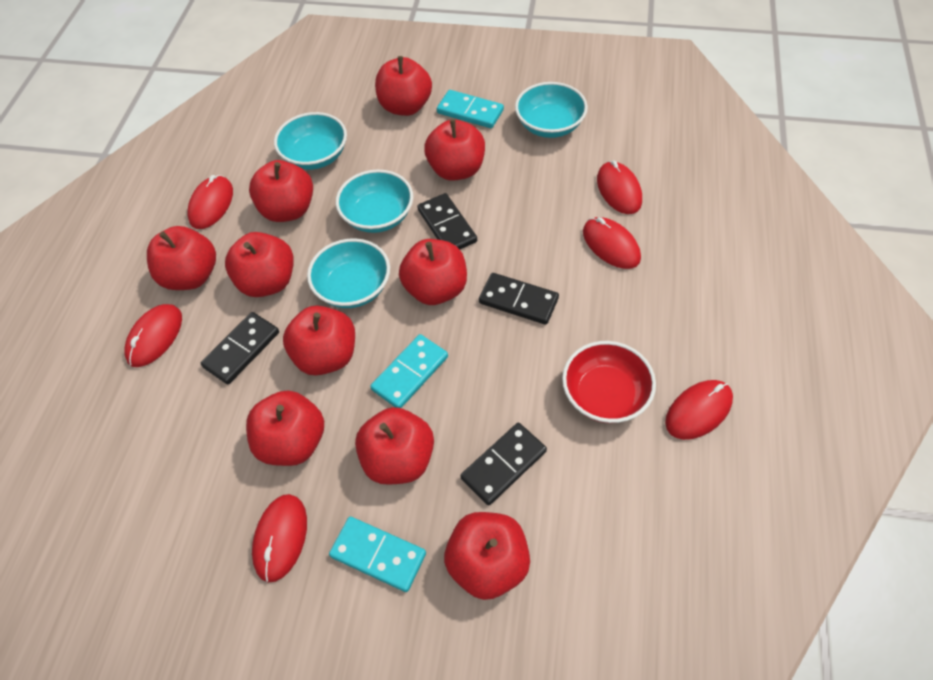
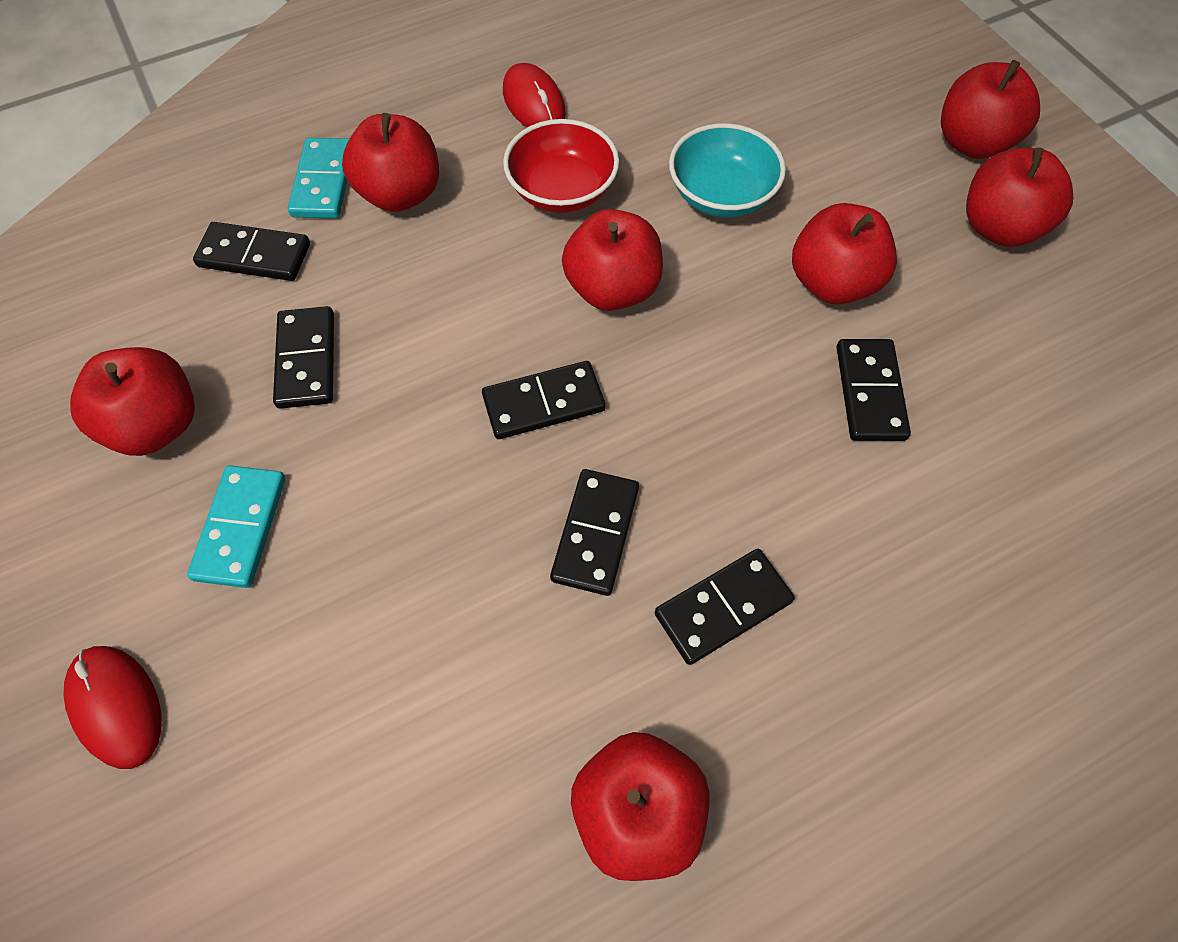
black domino: [201,312,279,384] [417,193,477,250] [460,423,547,505] [479,273,559,325] = 4 -> [193,222,310,281] [273,306,334,409] [482,361,605,439] [550,469,639,596] [655,549,795,665] [837,339,911,441] = 6
red apple: [147,226,216,290] [225,232,294,297] [246,390,324,466] [249,160,313,222] [283,305,355,376] [355,407,434,485] [375,56,432,116] [399,239,467,305] [424,119,485,181] [444,512,530,600] = 10 -> [70,347,195,456] [342,113,439,212] [562,209,663,311] [571,732,710,881] [792,203,897,305] [941,60,1040,159] [966,148,1073,247] = 7
red mouse: [124,304,182,367] [187,175,233,229] [252,494,307,582] [583,217,641,269] [597,161,642,214] [665,380,733,440] = 6 -> [63,646,162,769] [503,63,566,127] = 2
turquoise bowl: [274,112,347,170] [307,238,390,308] [336,170,413,233] [515,82,588,138] = 4 -> [669,123,786,217] = 1
turquoise domino: [329,517,426,592] [370,334,448,408] [437,90,504,128] = 3 -> [187,465,285,588] [288,138,349,218] = 2

